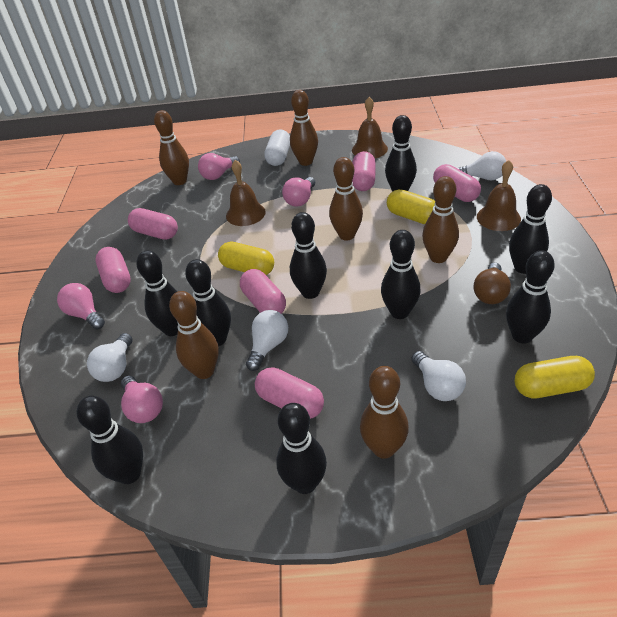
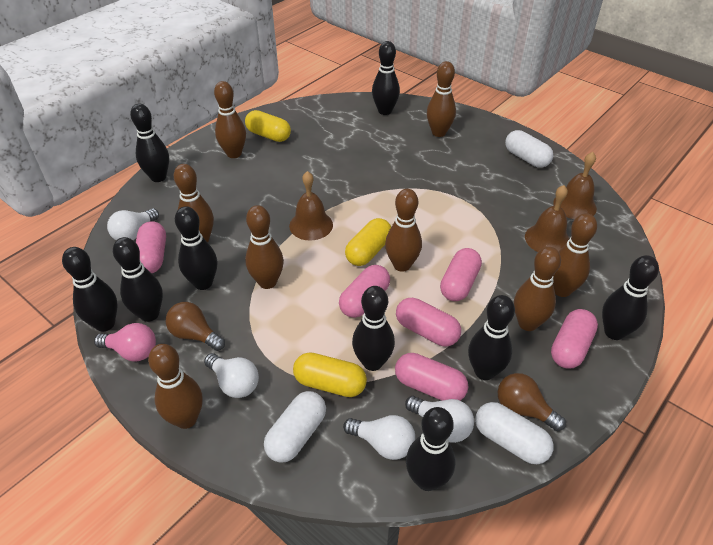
brown bowling pin: [154,110,189,185] [169,291,219,379] [290,90,318,166] [329,157,363,241] [360,366,409,459] [422,176,459,263] = 6 -> [148,344,203,429] [174,164,214,243] [214,81,246,158] [245,205,284,289] [385,189,422,272] [427,61,456,137] [514,247,561,331] [553,213,597,297] = 8
brown light bulb: [474,263,511,304] = 1 -> [166,302,225,351] [498,373,566,431] = 2
pink light bulb: [57,283,105,329] [121,376,163,423] [198,153,240,180] [282,177,315,206] = 4 -> [94,323,156,361] = 1
white capsule: [264,129,290,166] = 1 -> [264,391,326,463] [475,402,553,464] [505,130,553,168] = 3

